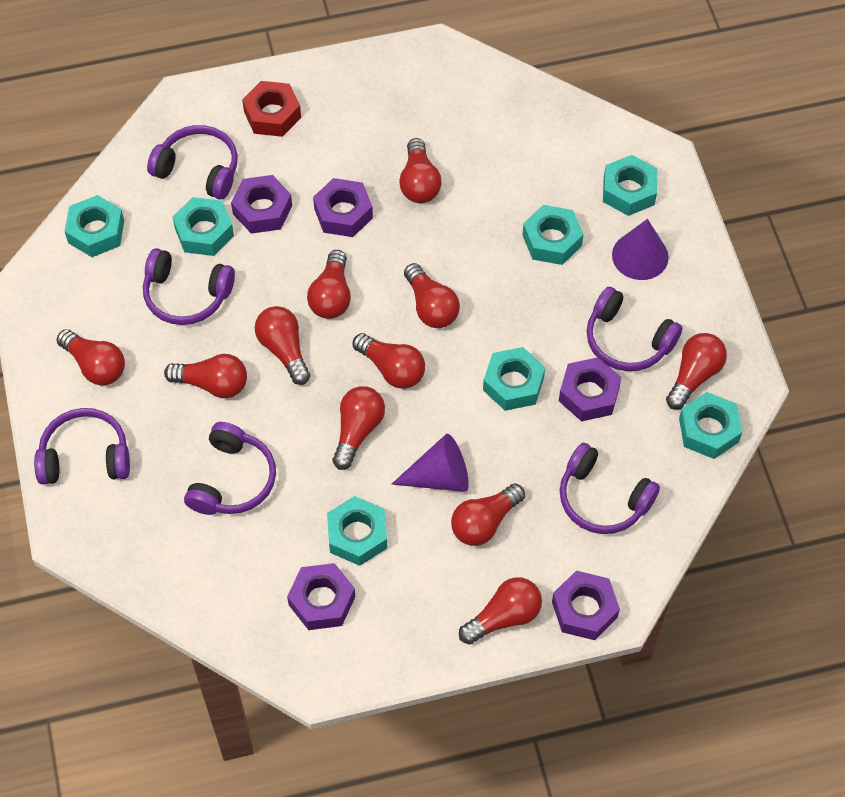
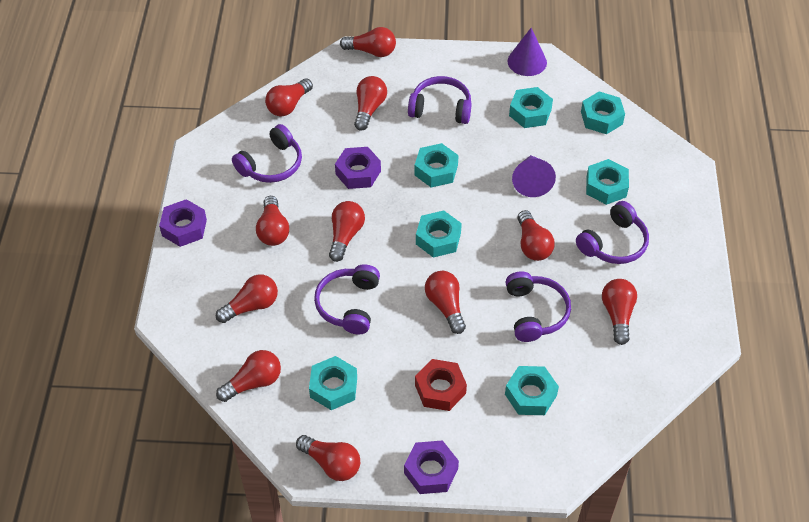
purple headphones: [34,408,130,485] [143,248,235,325] [147,125,238,199] [184,422,276,515] [560,443,660,534] [587,287,683,371] = 6 -> [232,124,302,183] [314,264,380,334] [408,76,472,124] [506,271,571,342] [576,201,649,264] = 5
purple nut: [231,175,292,234] [287,563,355,630] [313,178,373,237] [552,571,620,640] [559,357,622,421] = 5 -> [159,199,207,247] [335,147,381,189] [404,440,459,494] = 3

